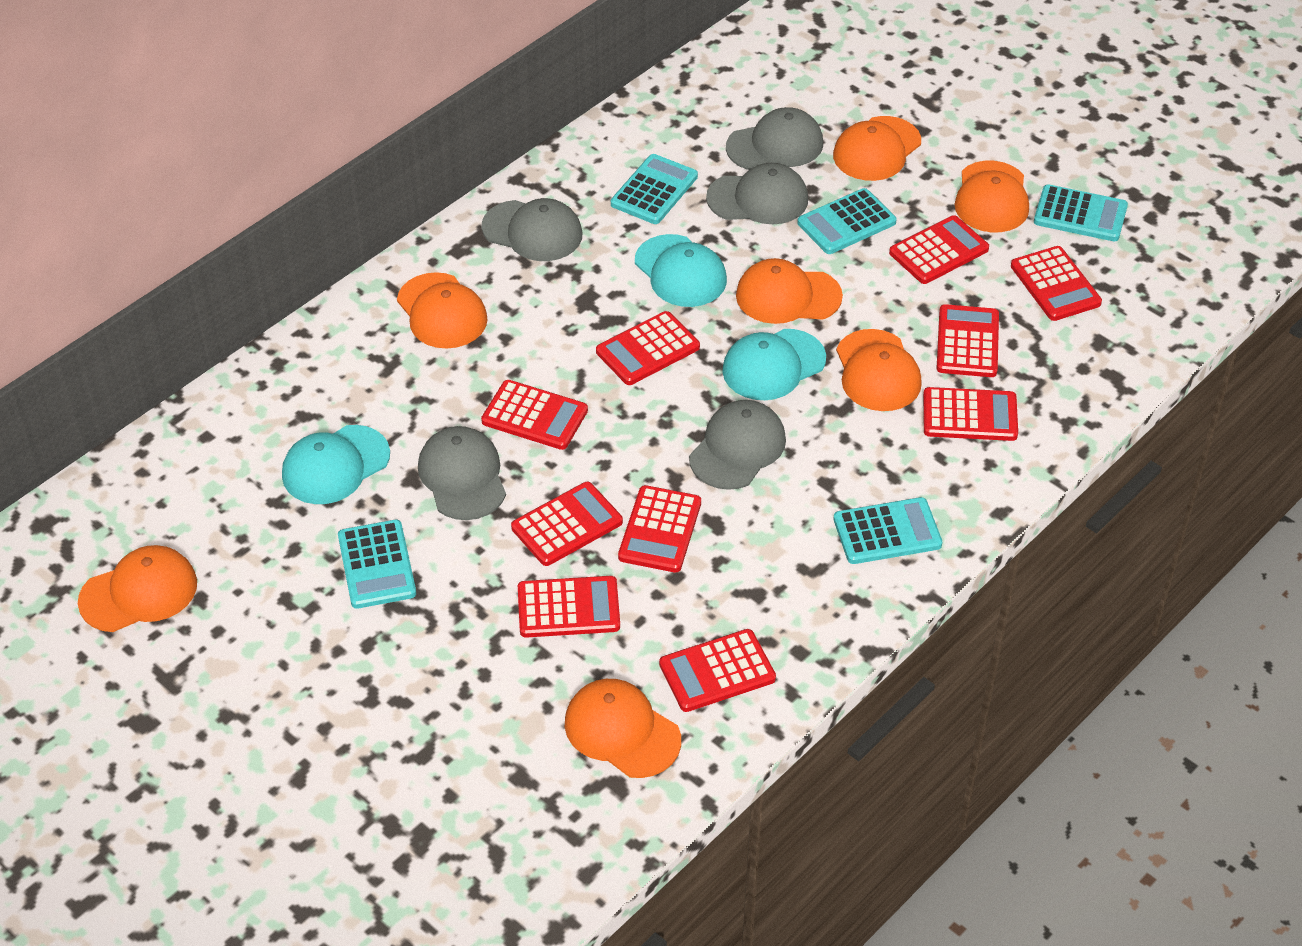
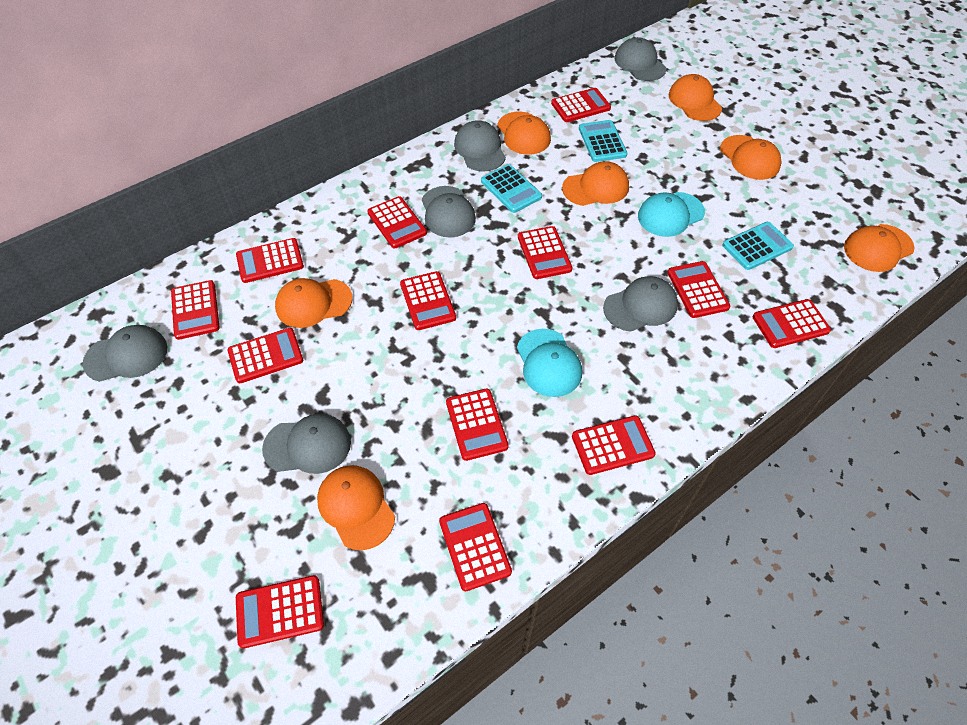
grey cap: [418,426,506,520] [482,198,582,261] [689,400,786,490] [706,163,808,224] [726,107,823,170] = 5 -> [83,325,167,382] [262,414,351,474] [422,186,476,237] [454,120,506,172] [603,276,678,332] [615,37,666,81] = 6
red calculator: [481,380,588,450] [511,482,623,566] [518,576,620,638] [596,311,700,385] [618,485,701,572] [659,629,776,712] [889,215,989,284] [923,387,1018,441] [936,304,999,377] [1011,246,1102,321] = 10 -> [171,280,220,340] [228,328,303,383] [236,238,304,283] [236,575,324,648] [367,196,427,248] [400,271,456,330] [439,503,512,592] [446,389,509,461] [518,226,573,279] [551,88,611,122] [572,415,656,475] [667,261,730,318] [753,299,831,348] = 13
turquoise calculator: [338,520,416,609] [611,154,698,224] [797,188,897,254] [834,497,942,564] [1034,184,1128,241] = 5 -> [481,164,542,213] [579,120,627,162] [722,222,794,270] = 3
turquoise cap: [282,425,390,504] [635,234,727,307] [722,329,826,400] = 3 -> [517,329,582,397] [638,192,705,237] = 2

